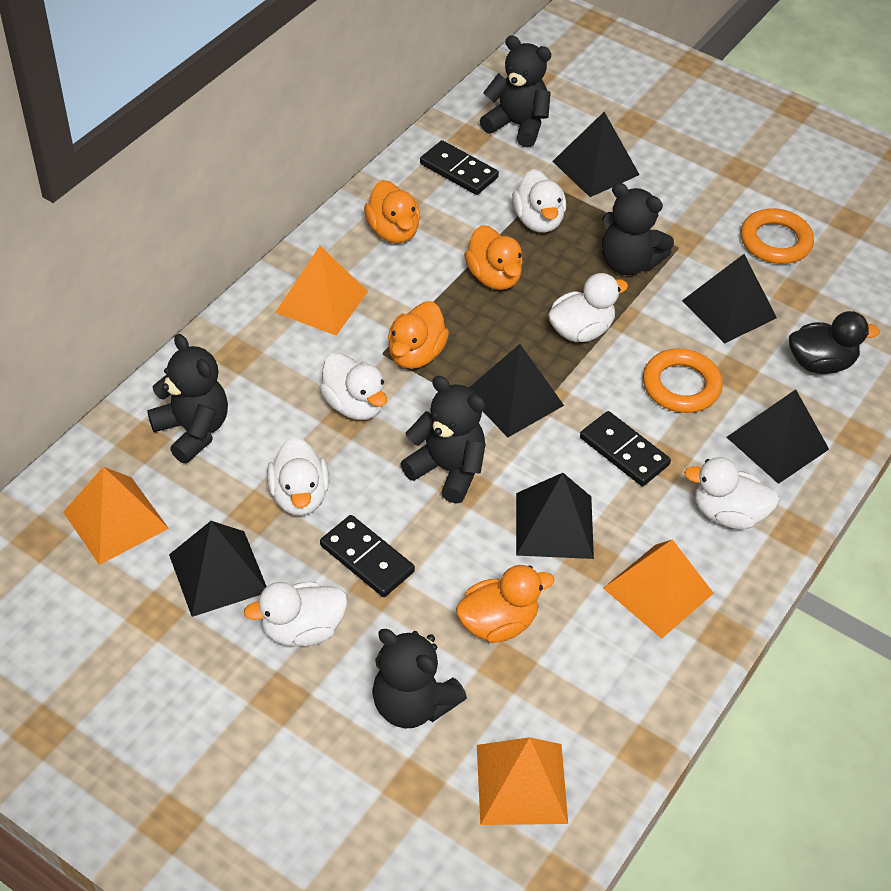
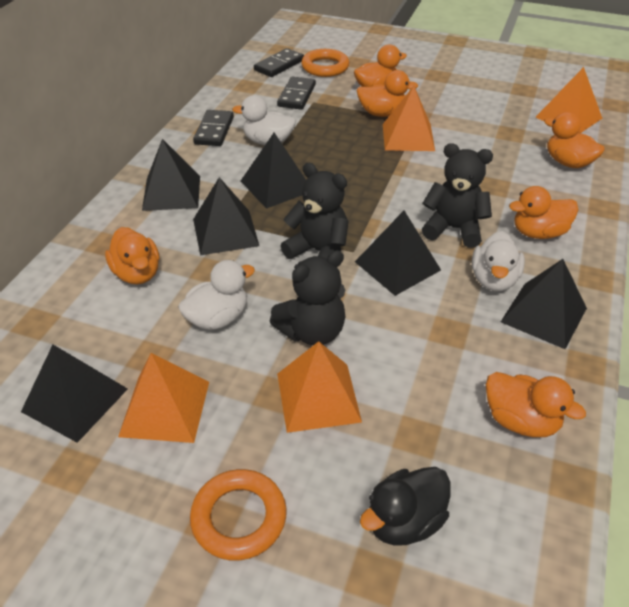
black teddy bear: [147,334,228,464] [372,629,467,729] [401,376,486,504] [480,35,551,147] [602,183,674,275] = 5 -> [269,250,345,345] [281,163,349,259] [422,143,493,248] = 3
orange duck: [364,180,420,243] [388,301,449,369] [456,565,554,643] [464,225,523,290] = 4 -> [105,227,159,285] [354,44,407,87] [357,70,418,117] [486,372,586,437] [509,186,578,239] [544,112,605,168] = 6
white duck: [244,582,347,647] [267,437,329,516] [319,353,387,420] [512,169,566,233] [548,273,628,342] [684,457,780,529] = 6 -> [178,260,255,330] [232,95,296,145] [472,231,525,291] = 3

